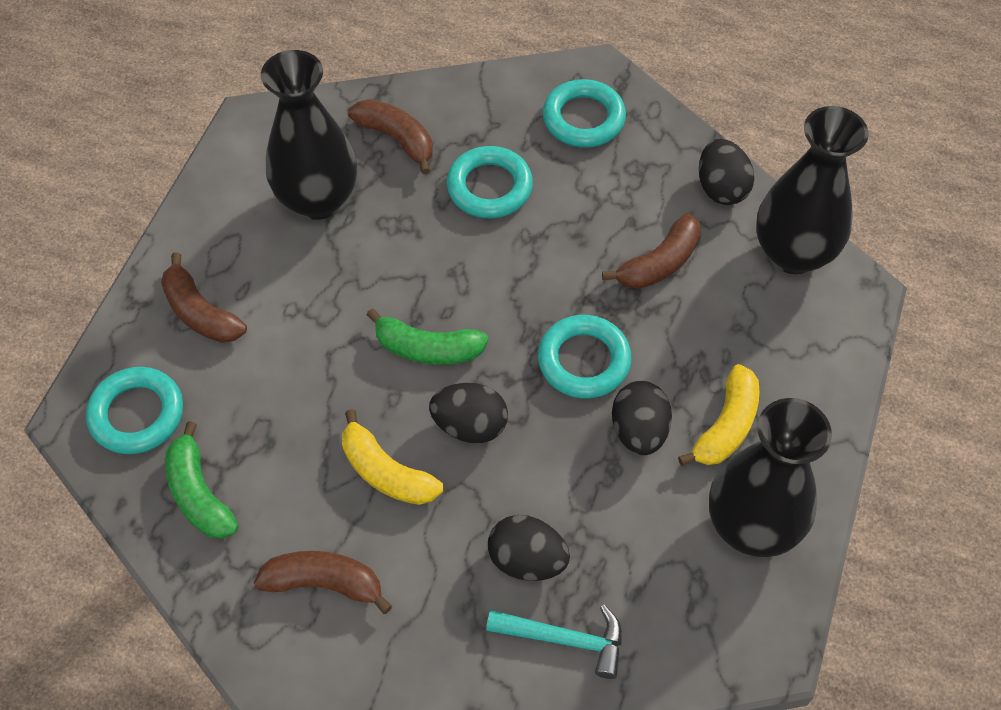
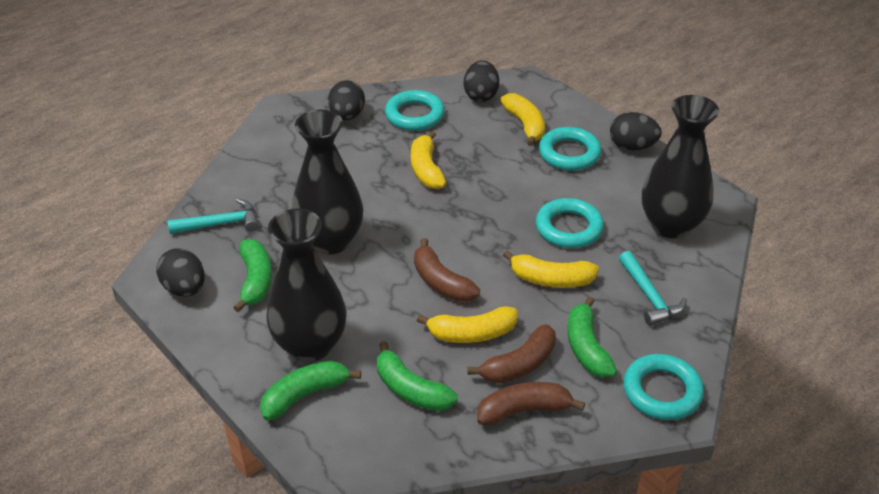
brown banana: [161,253,247,343] [254,551,392,614] [348,99,433,174] [602,213,701,289] = 4 -> [414,238,480,302] [468,324,556,383] [477,382,585,426] = 3
green banana: [165,421,239,539] [366,308,489,365] = 2 -> [233,239,272,312] [260,360,361,421] [377,341,458,411] [568,296,617,378] = 4
turquoise hammer: [486,605,622,679] = 1 -> [168,199,259,234] [619,251,687,326] = 2
yellow banana: [342,409,443,505] [678,364,759,466] = 2 -> [411,131,446,189] [417,306,518,343] [500,93,545,146] [503,250,599,288] = 4

